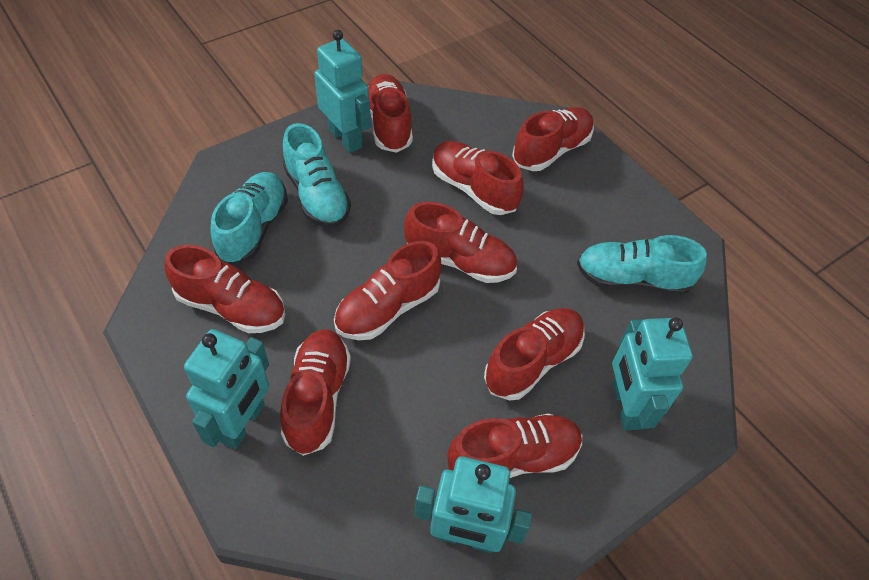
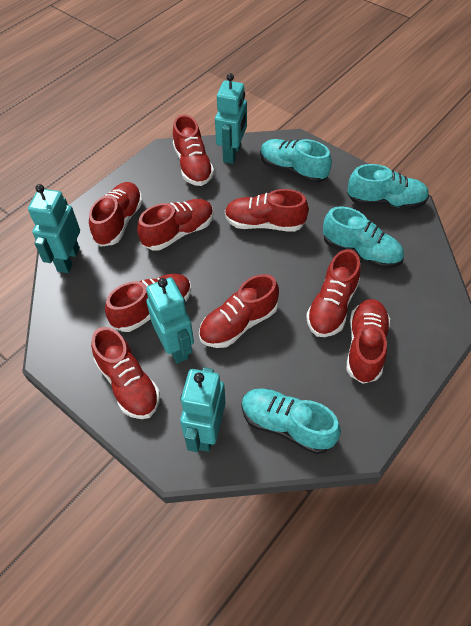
turquoise shoe: [210,172,288,264] [283,123,351,228] [577,235,707,296] = 3 -> [242,388,341,454] [260,139,332,183] [323,206,404,268] [347,164,429,209] = 4

